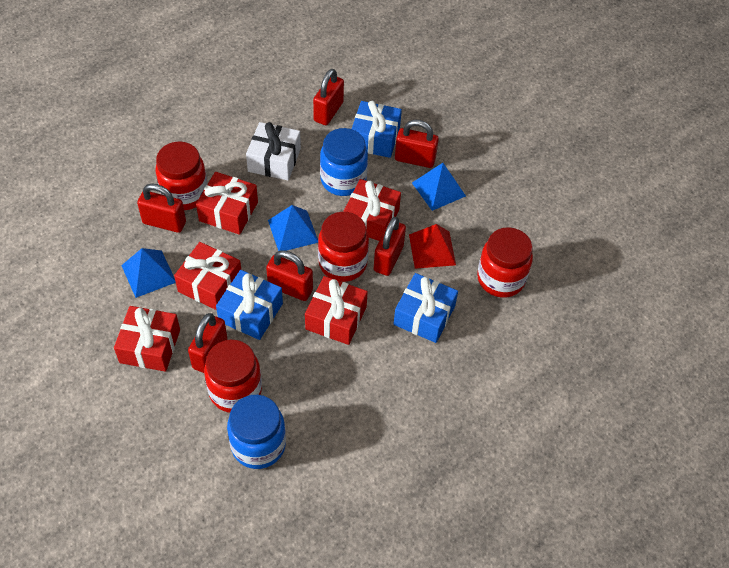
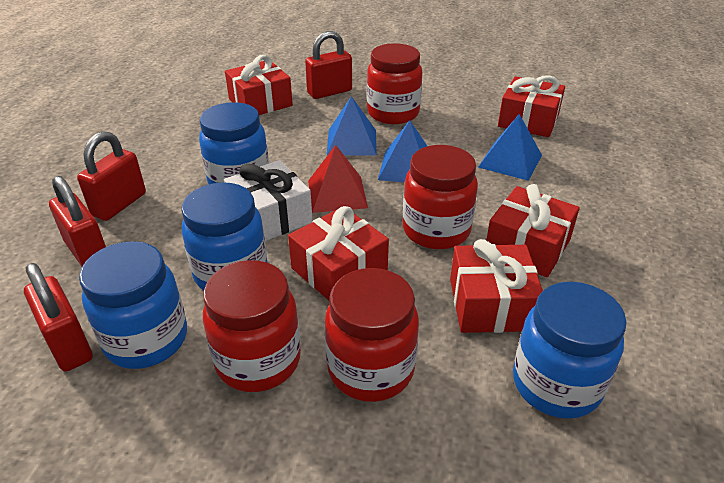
blue gift: [216,270,283,340] [352,101,402,158] [394,273,458,343] = 3 -> none = 0
blue jar: [227,395,286,469] [320,128,368,196] = 2 -> [79,241,187,369] [182,182,268,290] [199,102,269,184] [513,282,627,419] = 4
red padlock: [137,183,186,233] [188,313,228,373] [266,250,313,301] [313,69,344,125] [374,217,406,276] [395,120,439,168] = 6 -> [24,263,93,372] [49,176,106,267] [77,131,146,221] [305,31,352,99] = 4

